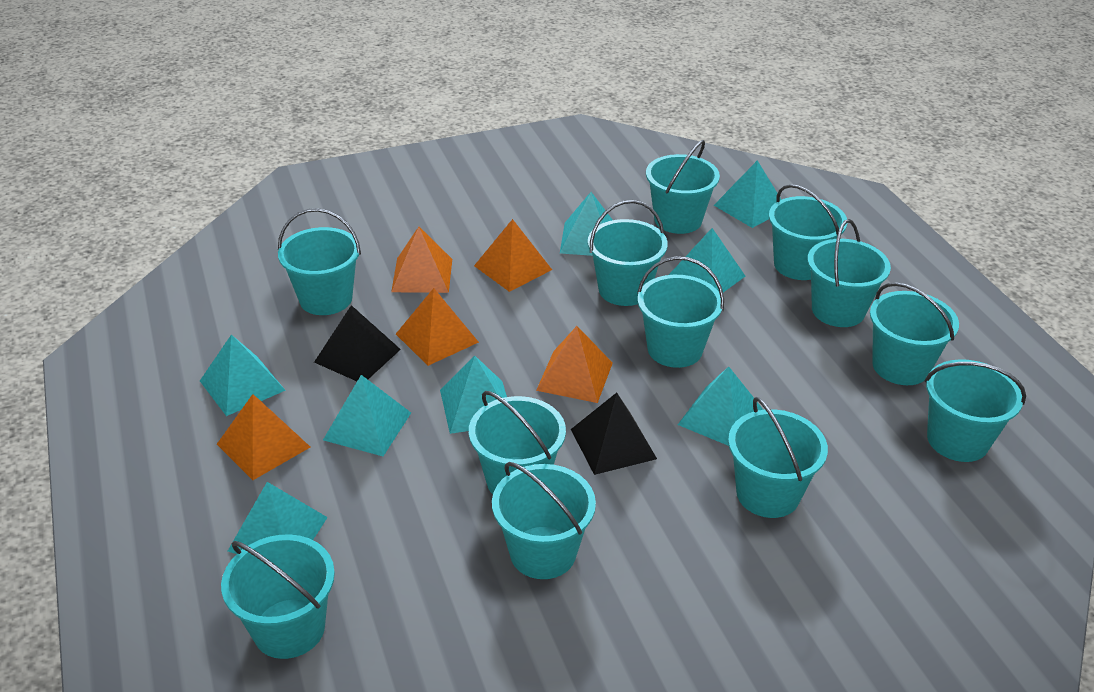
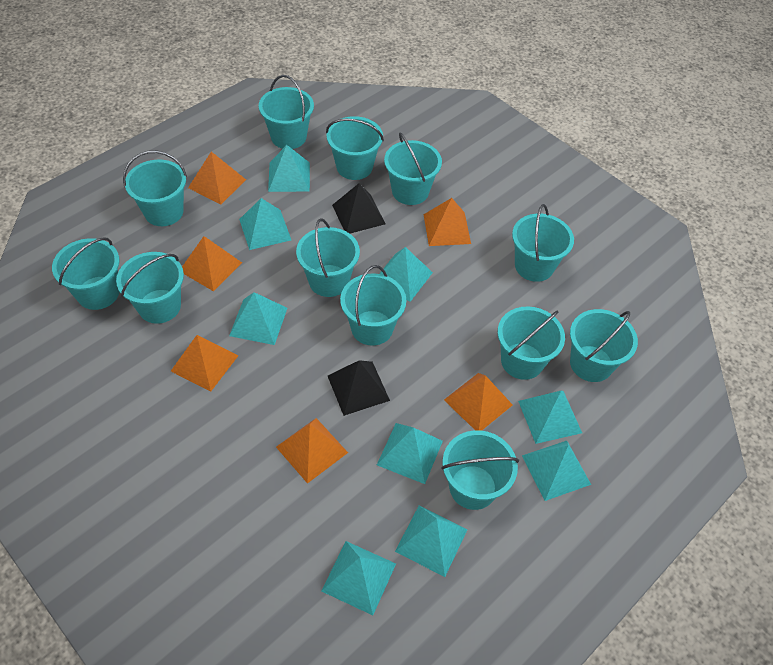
orange pyramid: [217,394,310,480] [391,227,452,293] [396,288,479,366] [474,219,552,292] [536,326,613,403] = 5 -> [171,335,239,392] [182,236,242,291] [188,152,246,204] [276,418,348,484] [424,198,471,246] [444,373,513,431] = 6
turquoise pyramid: [200,334,286,416] [228,482,328,554] [323,375,411,456] [440,356,507,434] [560,192,612,256] [669,228,745,292] [678,366,763,446] [714,160,781,228] = 8 -> [229,292,287,345] [239,198,291,250] [268,145,310,192] [321,541,396,615] [377,423,443,484] [379,247,433,302] [395,506,468,577] [518,391,582,444] [522,441,591,501] = 9

